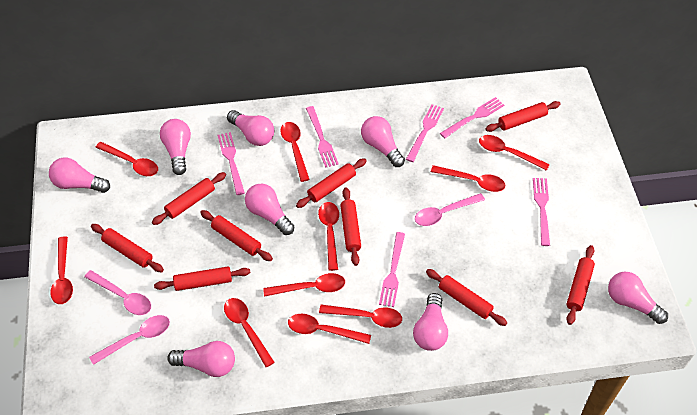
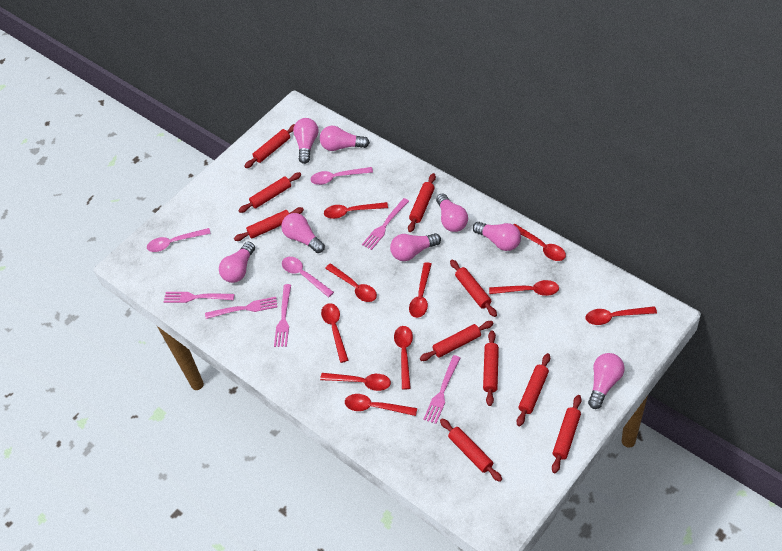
pink fork: [217,132,245,195] [306,106,339,168] [379,232,405,307] [406,104,444,162] [440,97,504,138] [533,178,550,246] = 6 -> [164,292,235,303] [205,297,278,319] [274,284,291,347] [362,198,409,250] [423,355,460,424] = 5
red rolling pin: [91,224,164,272] [152,172,226,225] [154,267,251,291] [200,210,273,261] [296,158,367,208] [340,187,361,266] [426,269,507,326] [485,101,561,132] [566,245,595,325] = 9 -> [234,207,304,241] [238,172,301,213] [244,124,295,168] [408,173,436,232] [420,321,494,361] [440,418,502,482] [450,260,497,317] [483,330,499,406] [517,353,550,426] [552,395,581,473] = 10

